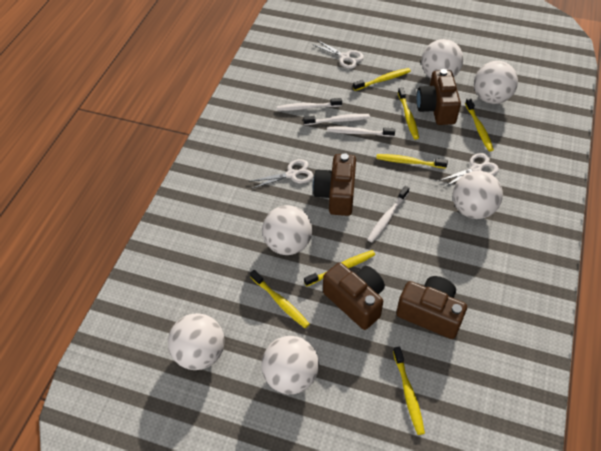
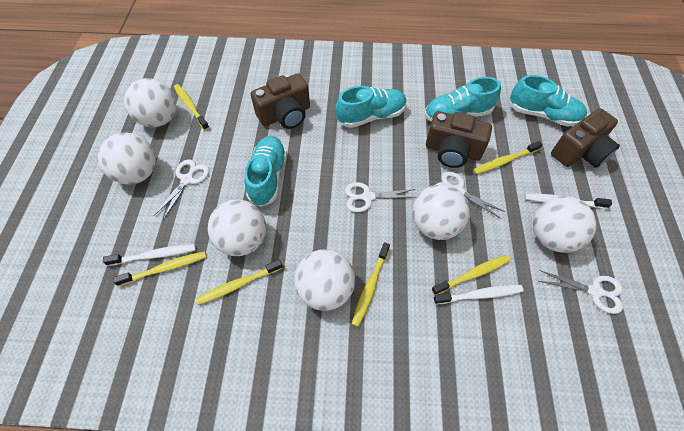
brown camera: [313,153,356,216] [323,262,385,330] [396,276,467,339] [416,69,461,125] = 4 -> [251,73,310,129] [426,111,492,168] [551,108,620,168] = 3
turquoise shoe: none = 0 -> [244,136,287,207] [336,86,407,128] [425,77,501,122] [510,75,587,127] = 4
white scissors: [249,159,313,189] [312,40,364,69] [438,153,499,188] = 3 -> [154,159,209,220] [345,182,415,212] [435,171,506,219] [539,270,623,314] = 4
white toothbrush: [277,98,342,111] [303,114,370,125] [327,126,395,137] [367,186,409,242] = 4 -> [103,244,196,266] [433,285,523,305] [525,194,612,209] = 3
yellow toothbrush: [250,270,309,328] [304,250,375,286] [353,68,411,91] [376,154,448,169] [393,346,425,435] [398,87,419,139] [465,98,494,151] = 7 -> [113,251,206,286] [174,84,209,130] [195,259,283,305] [352,242,390,327] [432,255,510,295] [473,141,542,174] = 6

